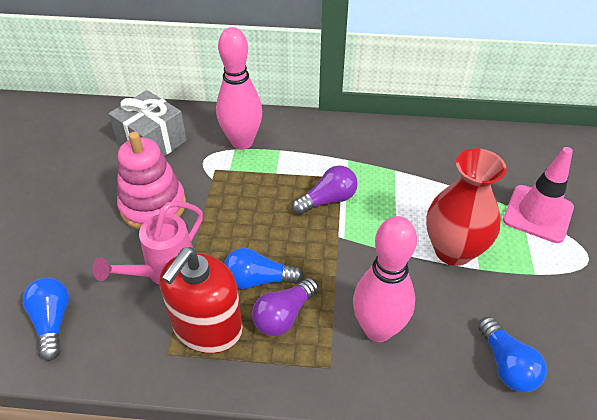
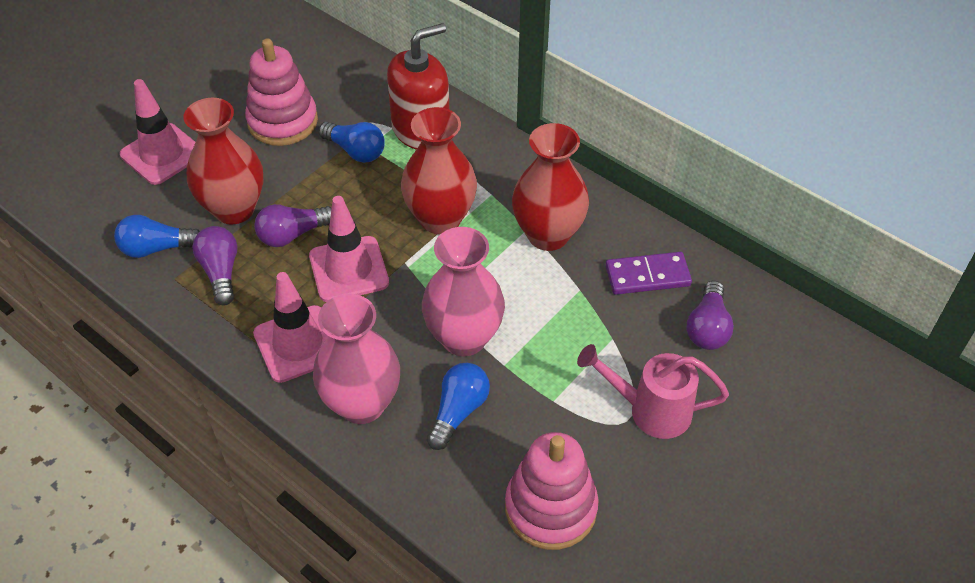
grey gift: [109,90,187,156] = 1 -> none = 0
pink bowling pin: [216,27,262,150] [353,216,417,342] = 2 -> none = 0
pink stacking toy: [117,132,186,230] = 1 -> [245,38,318,146] [505,432,599,550] = 2
pink traffic cone: [503,147,574,243] = 1 -> [120,79,195,185] [253,272,329,383] [309,196,389,302] = 3
pink vase: none = 0 -> [313,294,400,424] [422,227,505,356] = 2
purple domino: none = 0 -> [606,252,692,295] = 1
purple light bulb: [252,277,318,336] [292,166,358,215] = 2 -> [192,226,237,306] [254,204,332,247] [686,281,734,350] = 3
red vase: [426,148,507,266] = 1 -> [183,98,263,225] [401,107,477,234] [512,123,589,251] = 3

